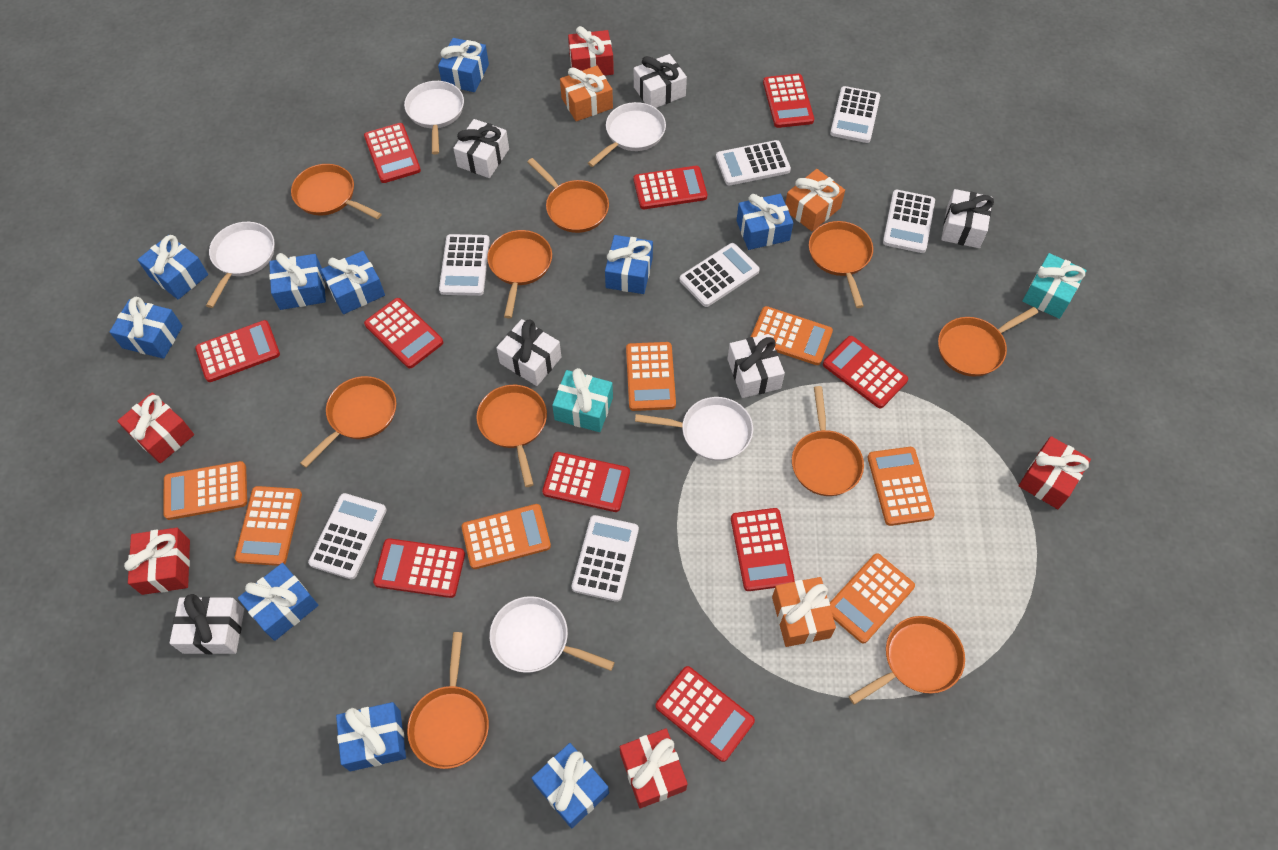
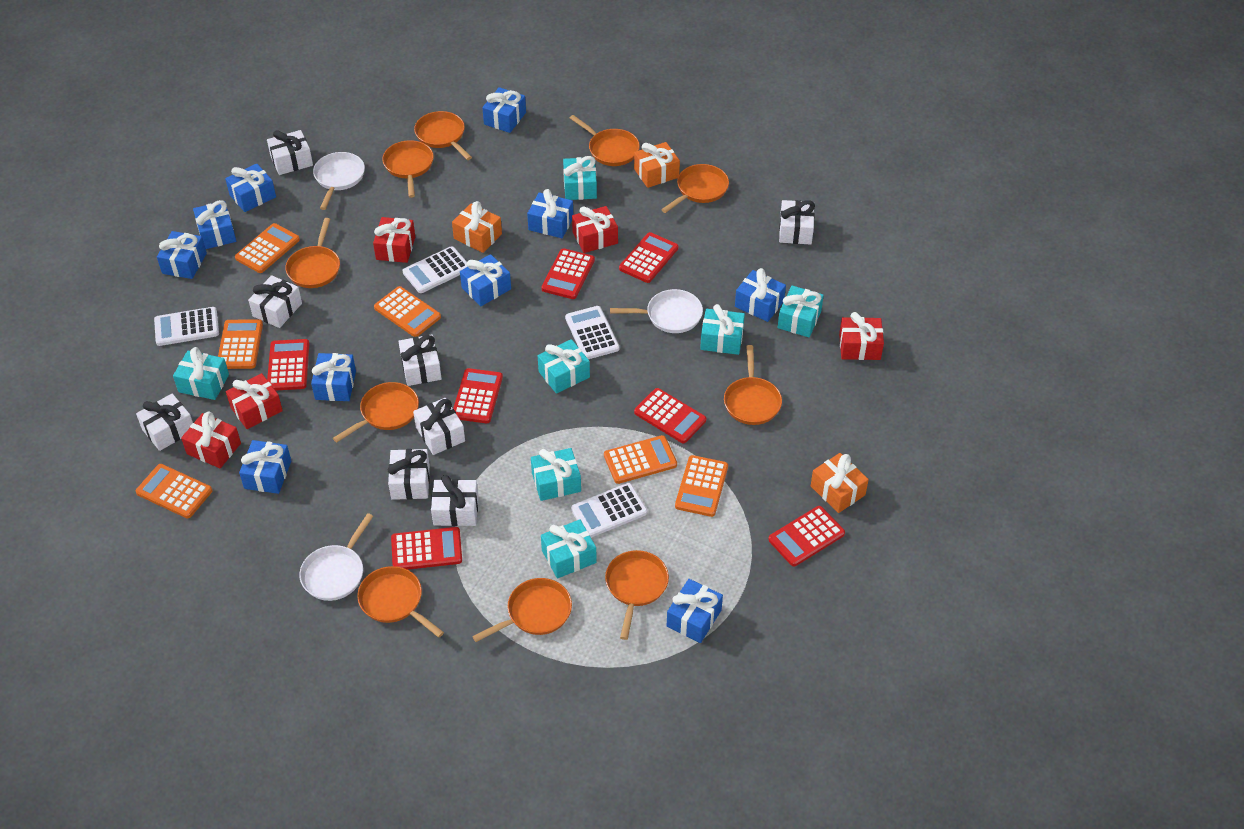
orange calculator: [163,461,247,520] [235,486,302,566] [462,504,551,569] [626,342,676,411] [751,306,833,365] [830,553,915,644] [867,447,935,526] = 7 -> [136,464,212,518] [218,319,263,369] [235,223,300,273] [374,286,441,337] [604,435,677,484] [675,455,728,517] = 6
red calculator: [195,320,280,382] [364,123,421,183] [364,298,443,368] [373,538,465,598] [542,452,630,512] [634,166,707,209] [656,666,755,762] [731,508,795,591] [763,74,814,128] [823,336,908,408] = 10 -> [267,339,309,391] [391,527,462,570] [453,368,503,423] [541,248,595,299] [619,232,678,283] [634,388,706,443] [768,506,845,566] = 7
turquoise gift: [552,368,613,432] [1022,253,1087,319] = 2 -> [173,347,229,400] [531,448,581,501] [538,339,590,394] [541,519,597,578] [563,156,597,200] [700,304,745,355] [778,286,824,337] = 7
white calculator: [308,493,387,579] [439,234,490,296] [572,515,639,602] [680,243,760,307] [716,140,791,186] [830,86,880,143] [883,190,935,253] = 7 -> [154,307,219,346] [403,246,467,293] [565,306,619,359] [571,483,647,538] = 4
white gift: [169,594,244,654] [453,119,509,178] [496,319,561,386] [634,54,687,108] [727,334,785,398] [941,189,994,248] = 6 -> [136,394,193,451] [248,275,302,328] [267,130,313,175] [388,449,430,500] [398,334,442,386] [413,398,465,455] [431,475,479,526] [779,200,815,245] = 8
white pan: [206,222,275,308] [404,81,464,155] [490,596,615,673] [588,102,666,167] [635,397,753,461] = 5 -> [299,513,373,601] [313,152,365,210] [610,289,703,333] = 3

